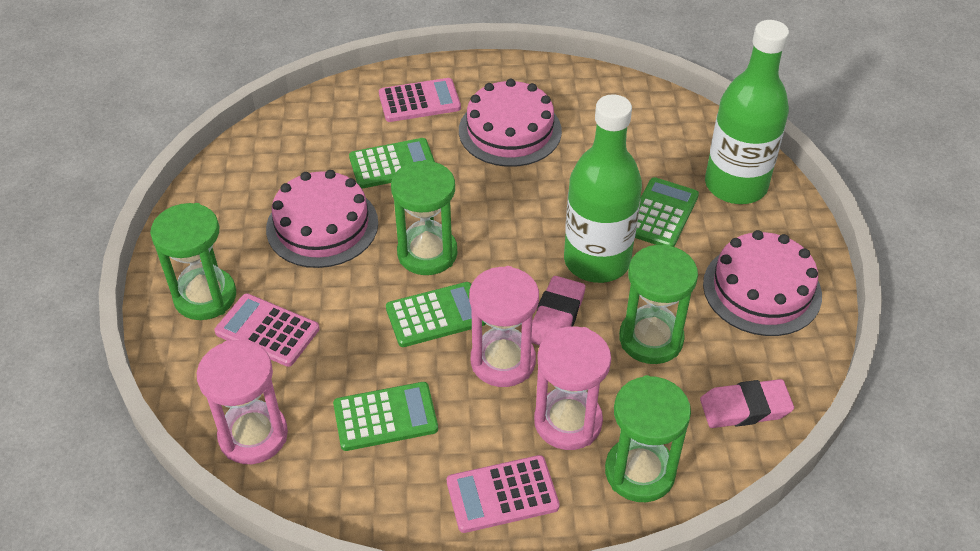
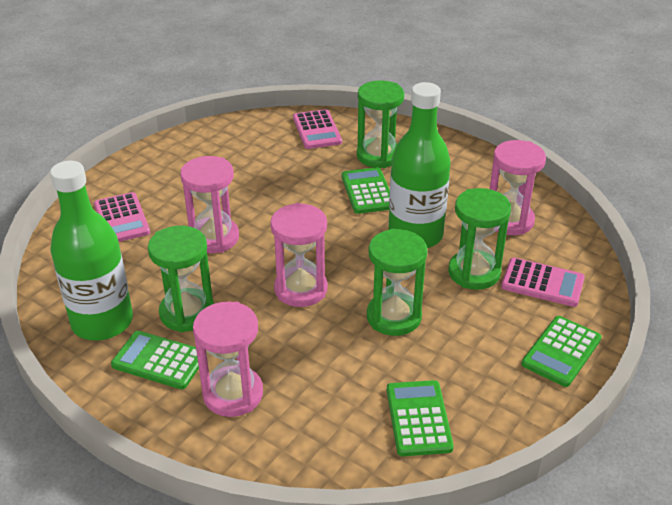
pink cake: [266,170,378,268] [459,79,562,167] [703,230,822,336] = 3 -> none = 0
pink eraser: [531,276,585,345] [700,379,794,428] = 2 -> none = 0
pink hourglass: [197,340,288,464] [469,266,539,387] [534,326,611,450] = 3 -> [180,156,239,253] [193,302,263,417] [270,203,328,307] [490,140,546,235] = 4

